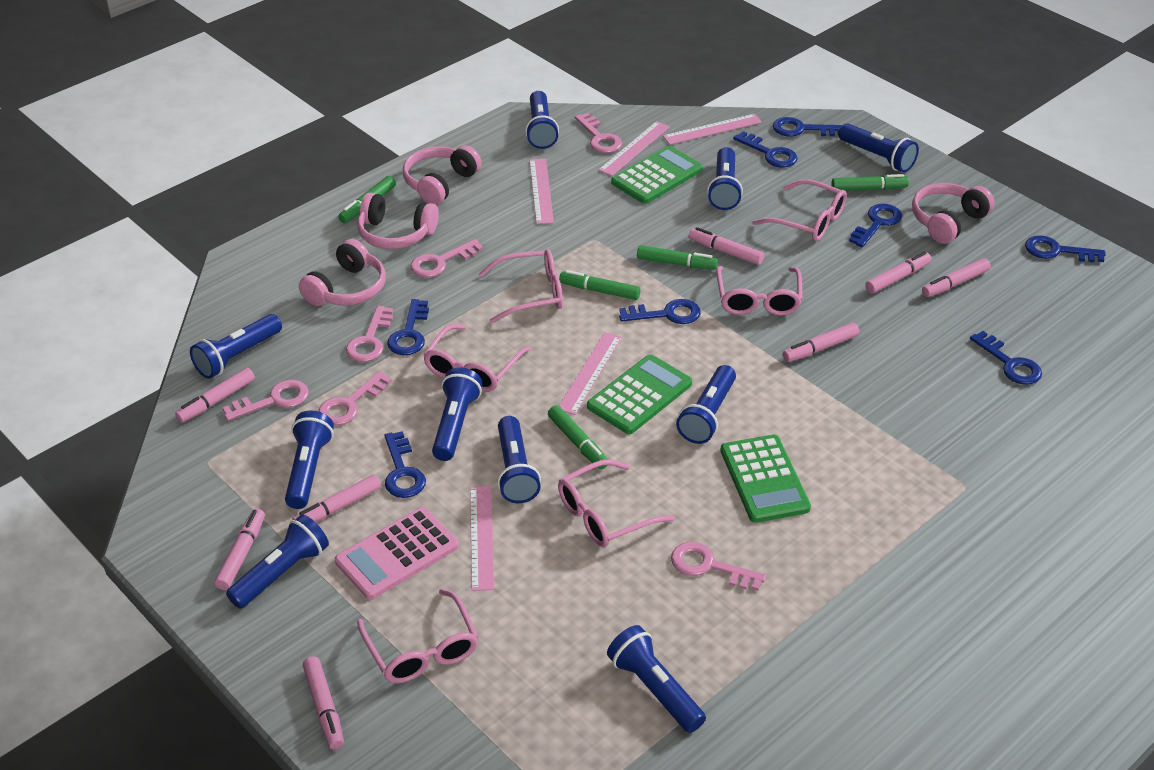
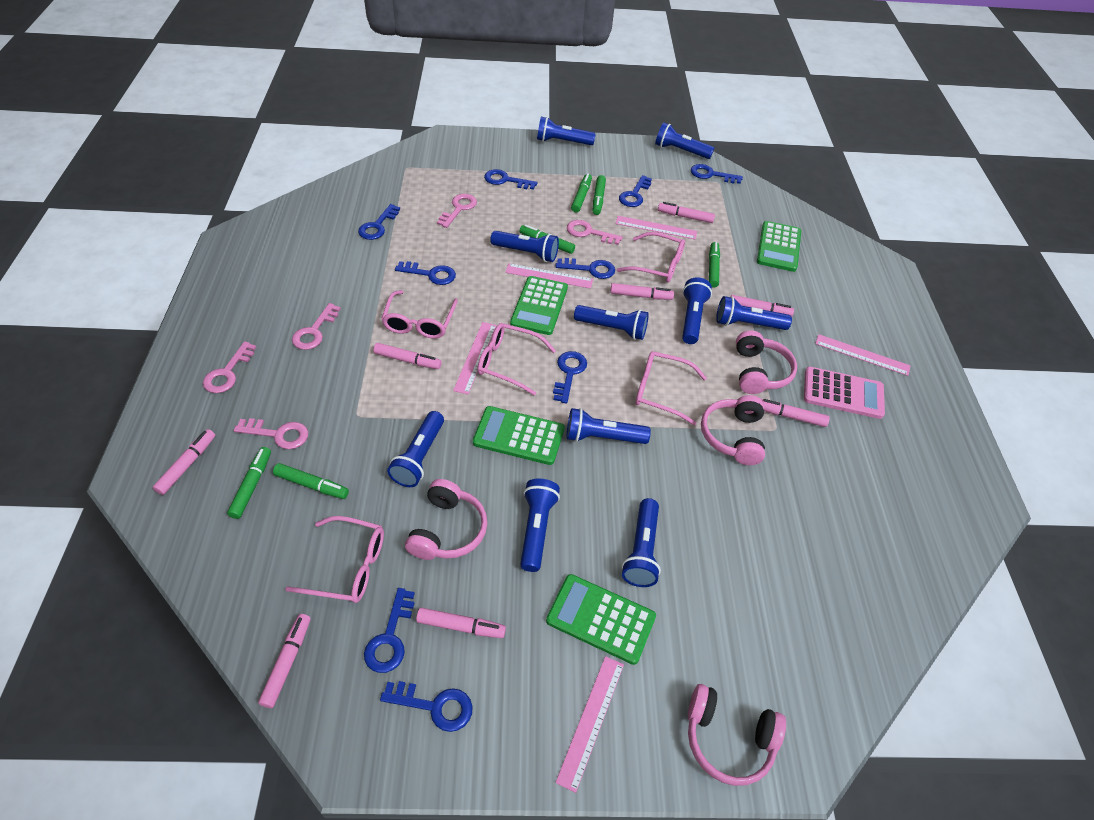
blue key: [384,431,426,498] [387,299,429,355] [619,299,701,324] [733,131,798,167] [773,117,842,137] [849,204,902,247] [970,331,1042,385] [1025,235,1106,263] = 8 -> [358,204,400,240] [364,588,415,673] [380,681,473,732] [395,261,456,285] [484,169,538,190] [553,351,587,403] [555,258,615,279] [619,175,652,207] [691,164,743,184] = 9
green calculator: [587,354,692,434] [611,146,703,204] [720,435,811,523] = 3 -> [473,406,565,465] [510,276,568,335] [546,574,656,665] [757,221,801,272] = 4
green marker: [338,176,396,223] [548,405,608,469] [559,270,640,300] [637,245,718,270] [831,174,909,190] = 5 -> [227,447,271,519] [273,463,349,499] [520,225,575,254] [571,174,592,213] [593,175,606,215] [709,242,720,288] = 6
pink glasses: [357,589,478,683] [423,324,531,392] [479,249,563,323] [558,460,675,547] [716,266,803,316] [753,179,847,241] = 6 -> [285,516,384,603] [381,290,458,339] [478,323,556,396] [617,232,685,283] [635,351,707,425] = 5
pink key: [222,380,309,421] [318,371,392,426] [346,306,393,362] [410,239,483,278] [575,113,622,153] [671,542,766,591] = 6 -> [203,341,256,393] [234,418,308,449] [292,303,341,350] [437,194,477,228] [567,220,623,245] = 5

